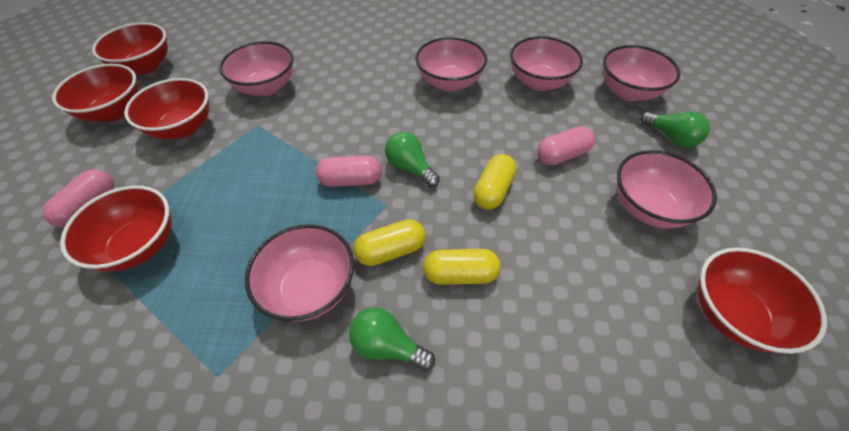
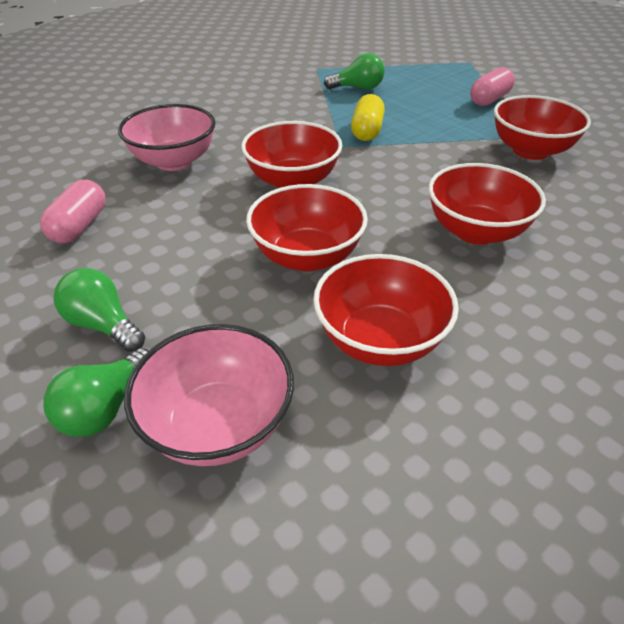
pink bowl: [219,41,293,96] [245,224,354,322] [415,37,487,92] [510,36,583,91] [603,45,680,101] [617,150,717,228] = 6 -> [118,104,216,171] [124,324,294,466] = 2
pink capsule: [42,170,114,228] [316,155,382,187] [537,126,595,165] = 3 -> [40,180,106,243] [470,67,515,106] = 2
yellow capsule: [354,219,426,266] [423,249,501,285] [473,154,517,209] = 3 -> [351,94,385,141] = 1

